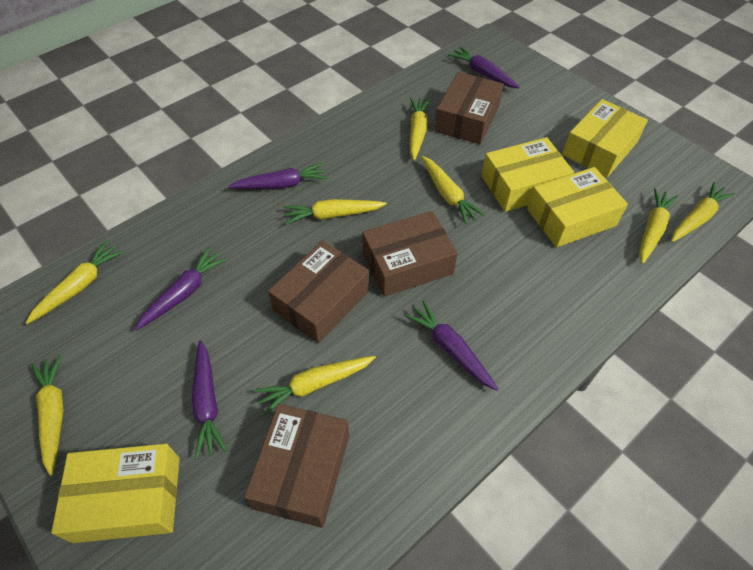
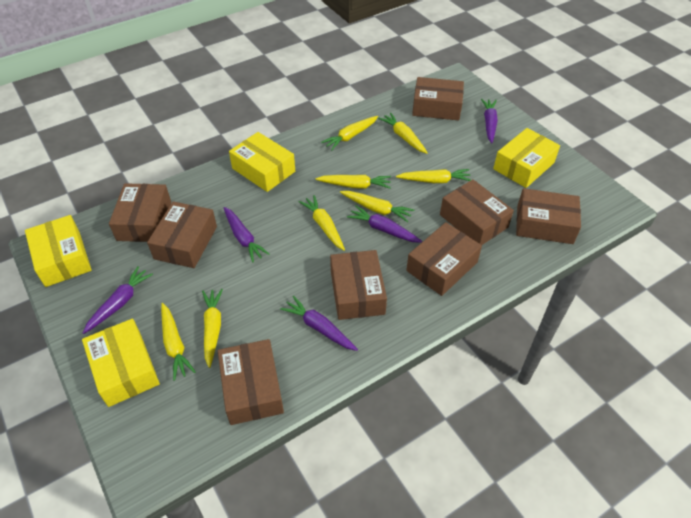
brown box: [244,404,349,528] [268,241,370,343] [362,211,458,297] [434,72,504,144] = 4 -> [109,183,171,242] [147,201,217,268] [218,339,284,425] [330,250,387,320] [406,222,482,296] [412,77,464,121] [440,179,514,245] [516,188,581,244] = 8

